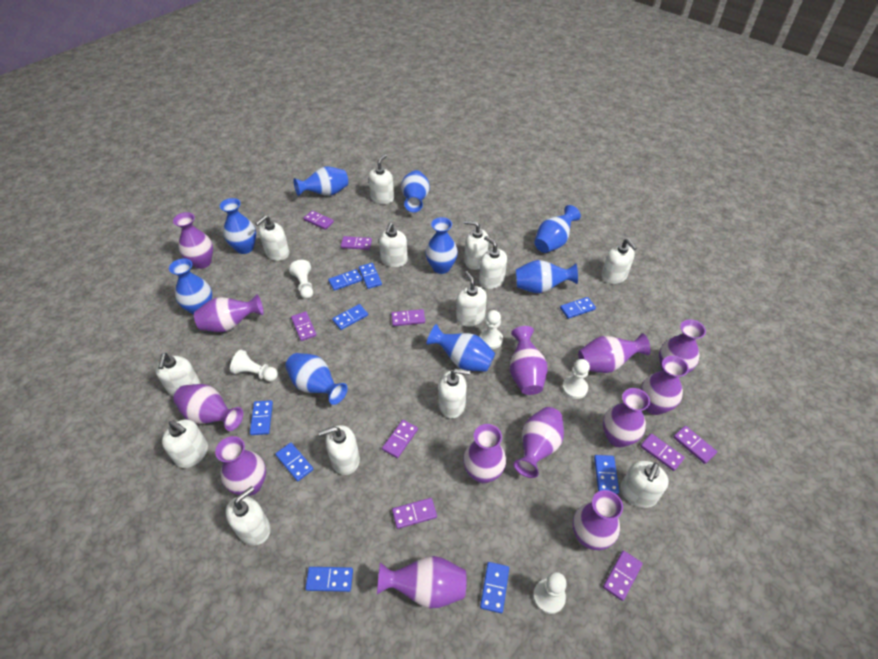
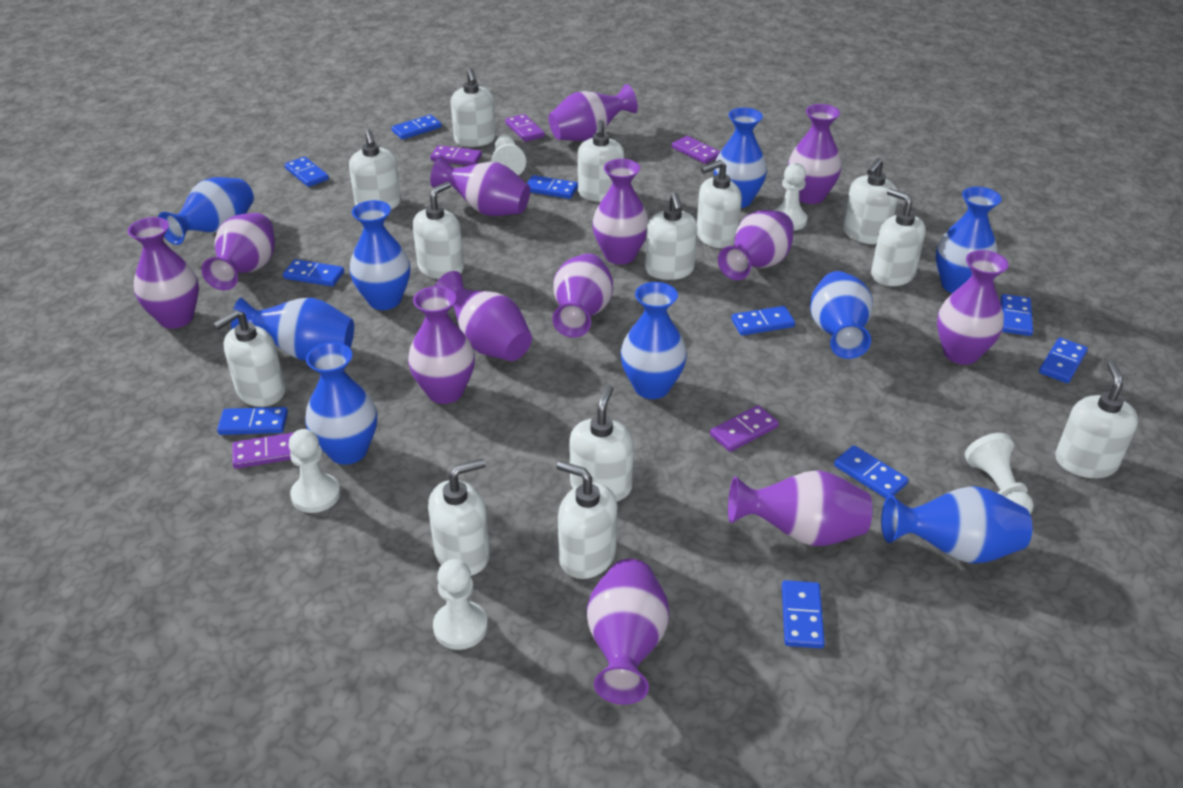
blue domino: [250,400,273,435] [275,443,313,481] [305,567,353,592] [328,269,362,291] [332,304,368,330] [359,263,382,289] [480,562,509,613] [560,297,596,319] [594,455,619,494] = 9 -> [217,407,288,435] [283,259,344,287] [285,157,329,187] [391,115,442,140] [527,175,578,199] [731,306,795,336] [782,580,825,648] [834,445,908,498] [1001,294,1033,336] [1039,338,1088,383] = 10
purple domino: [291,311,317,341] [304,210,334,230] [341,236,372,250] [382,420,418,458] [391,309,425,326] [392,498,437,529] [603,551,643,601] [640,433,685,471] [673,426,717,464] = 9 -> [233,432,294,469] [430,145,482,166] [505,114,545,142] [672,136,720,164] [710,405,779,452] = 5

